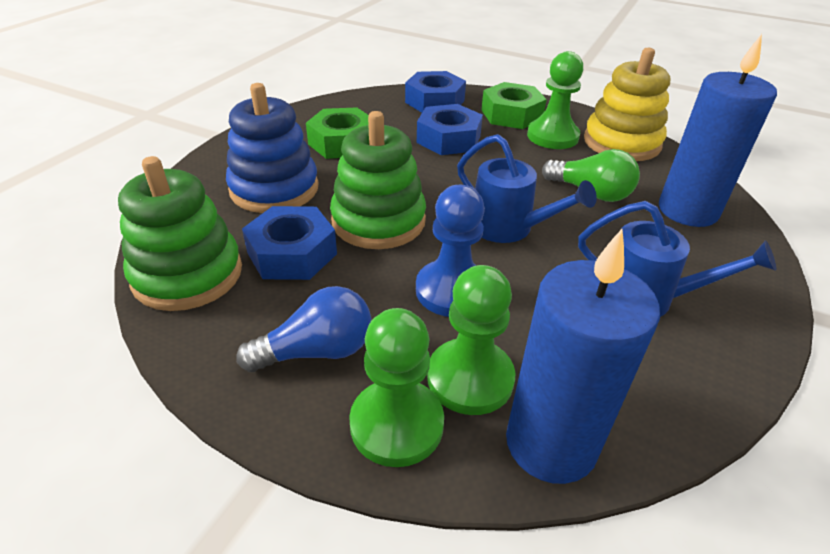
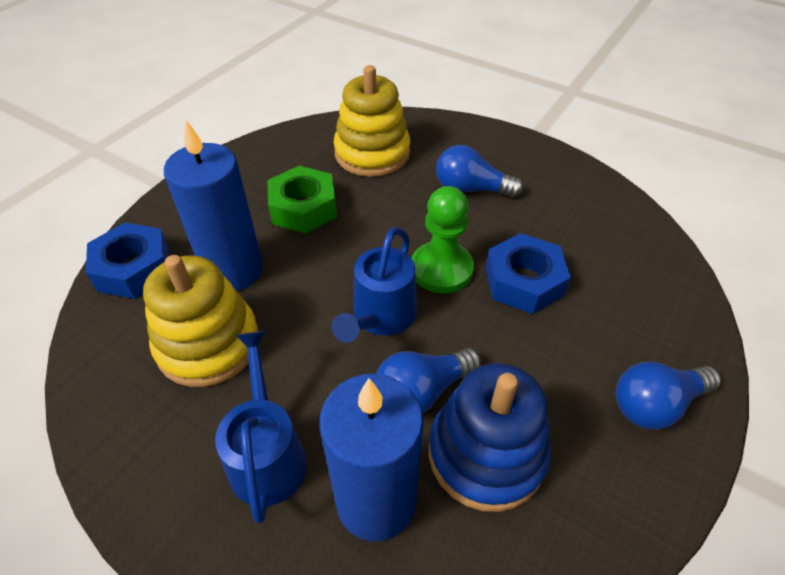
blue light bulb: [236,286,371,372] = 1 -> [376,348,481,413] [436,145,524,198] [616,362,721,429] = 3
blue nut: [242,206,337,280] [405,71,466,113] [417,104,483,155] = 3 -> [86,222,170,299] [486,233,571,314] = 2
blue pawn: [416,185,485,317] = 1 -> none = 0
green light bulb: [542,149,640,202] = 1 -> none = 0
green nut: [306,107,369,159] [481,82,547,129] = 2 -> [267,166,337,234] = 1
green pawn: [349,308,444,467] [427,265,515,415] [527,51,583,149] = 3 -> [412,186,474,293] = 1
green stacking toy: [118,156,242,311] [330,111,426,249] = 2 -> none = 0
yellow stacking toy: [584,48,670,161] = 1 -> [143,255,259,387] [333,65,410,177] = 2

